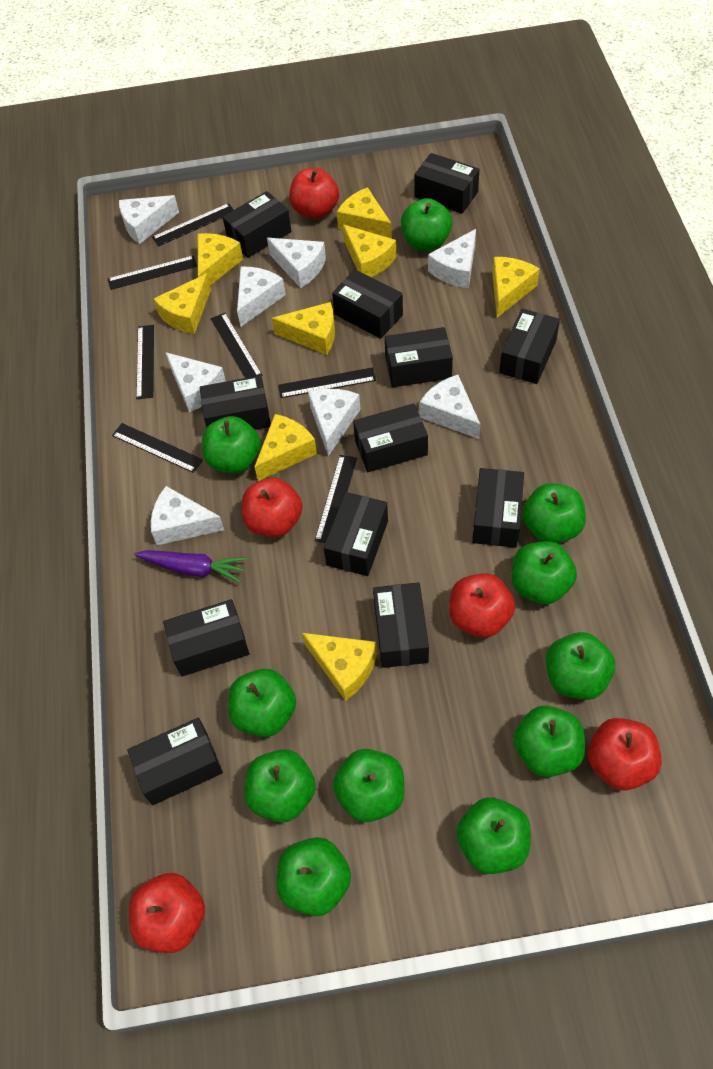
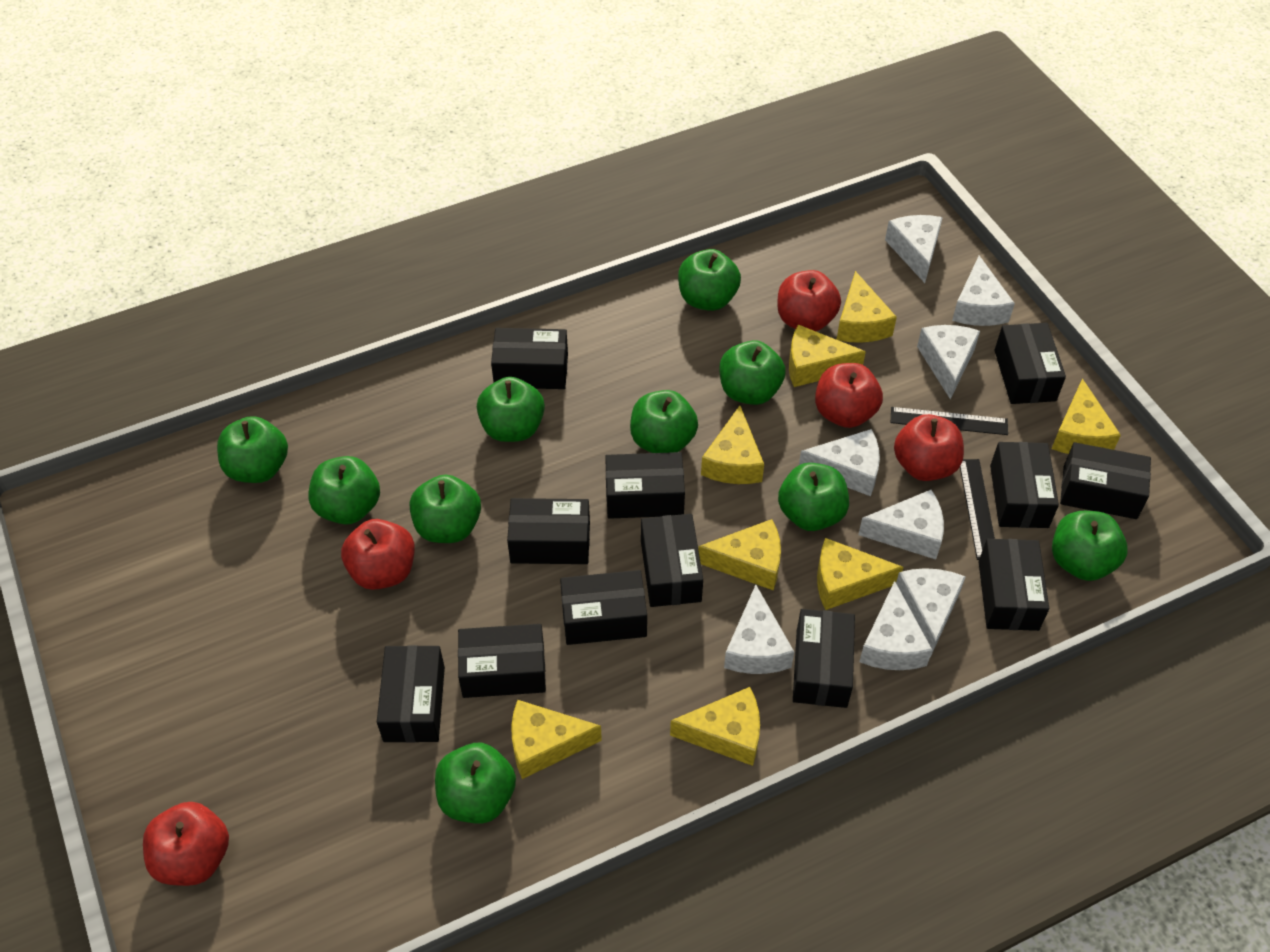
black ruler: [108,256,197,290] [112,423,203,473] [136,325,154,399] [152,203,234,247] [211,313,262,378] [278,367,376,398] [315,455,357,543] = 7 -> [891,407,1008,435] [960,459,995,560] = 2
green apple: [202,416,261,473] [228,669,296,737] [244,749,316,823] [276,837,351,916] [333,749,404,822] [401,198,452,250] [456,797,531,874] [511,541,577,604] [513,705,585,777] [522,483,586,543] [546,632,615,700] = 11 -> [217,416,288,483] [308,456,380,525] [410,475,481,543] [435,743,516,823] [477,377,545,442] [630,390,698,453] [678,249,741,311] [719,340,786,405] [778,463,849,531] [1052,511,1128,581] = 10
purple carrot: [134,550,247,583] = 1 -> none = 0

